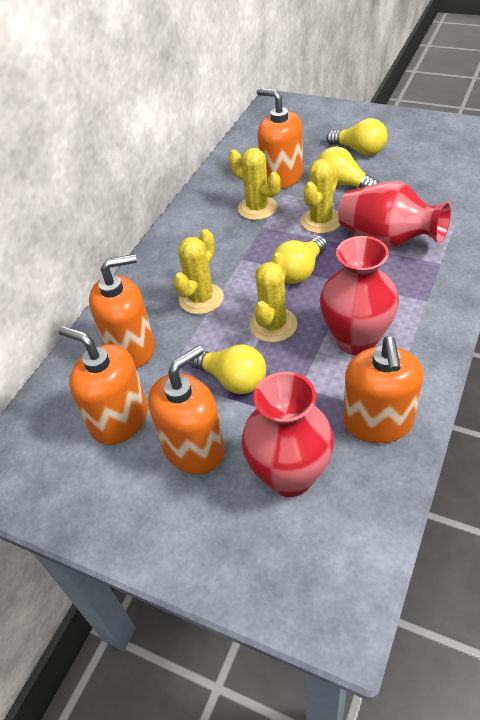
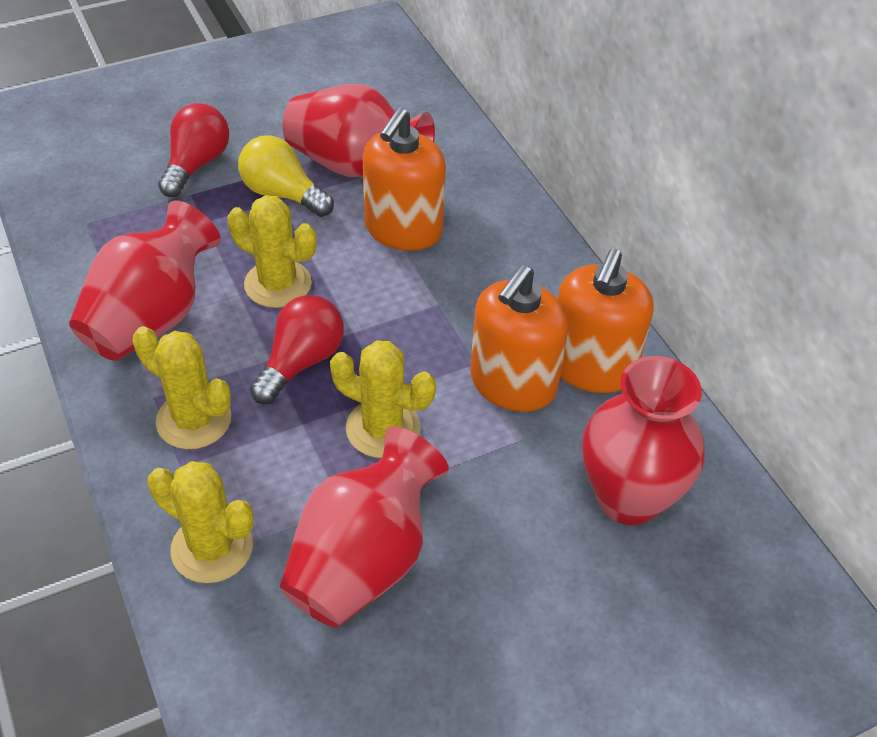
orange soap dispenser: [59,326,148,445] [89,254,155,368] [148,345,225,474] [257,88,303,189] [343,336,423,443] = 5 -> [363,108,446,251] [470,265,569,412] [558,249,654,393] = 3
red light bulb: none = 0 -> [158,103,229,197] [250,295,344,404] = 2
red vase: [241,372,334,497] [320,236,399,355] [338,181,451,248] = 3 -> [69,200,221,361] [280,427,449,628] [283,84,435,177] [582,356,705,525] = 4
yellow light bulb: [189,344,266,394] [273,236,327,284] [318,146,379,188] [326,118,388,156] = 4 -> [238,135,334,217] = 1

